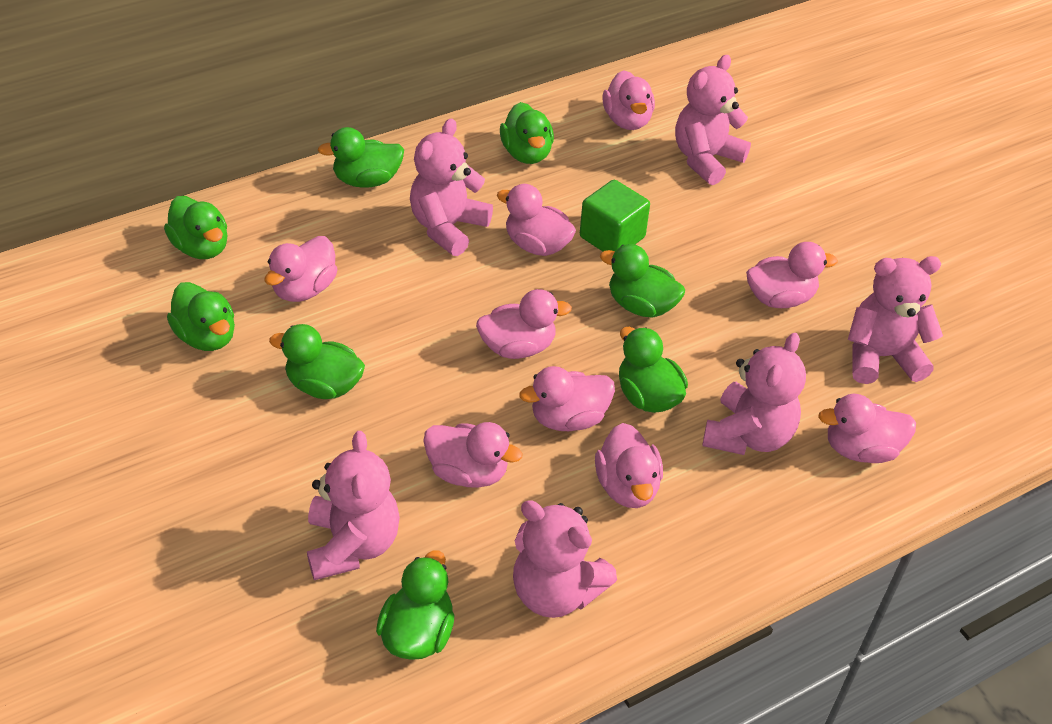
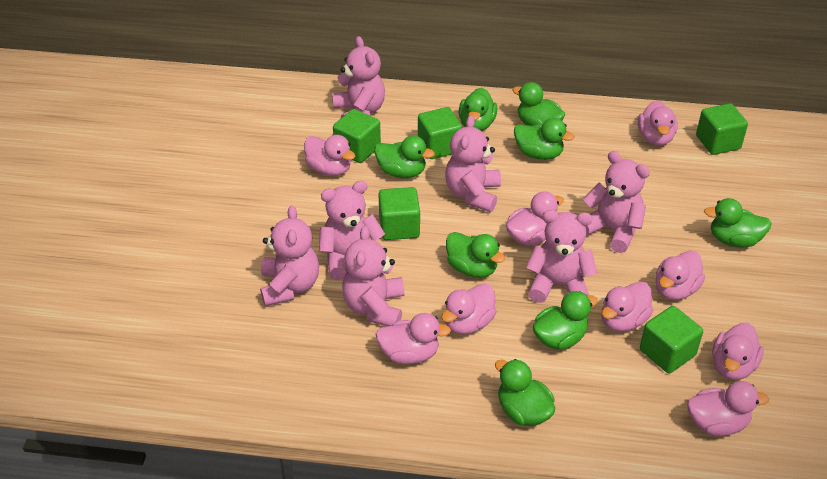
green cube: [580,180,650,252] = 1 -> [333,109,381,163] [379,187,420,240] [418,107,462,159] [640,306,703,373] [696,103,748,155] = 5
pink teddy bear: [307,431,400,580] [410,118,493,256] [513,500,617,618] [675,55,751,185] [702,333,806,455] [848,256,943,384] = 6 -> [260,205,319,306] [319,181,385,280] [332,36,385,118] [342,226,405,326] [445,115,501,212] [526,210,597,303] [583,151,650,253] = 7

